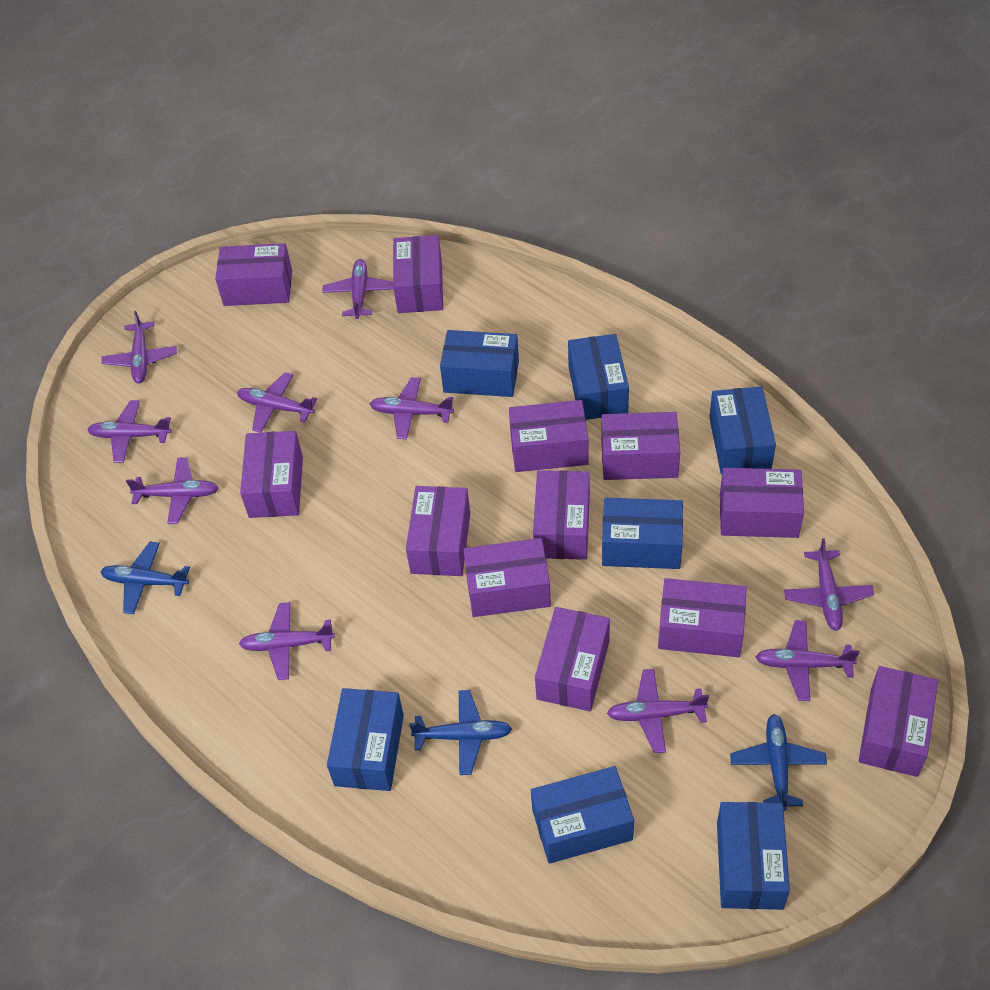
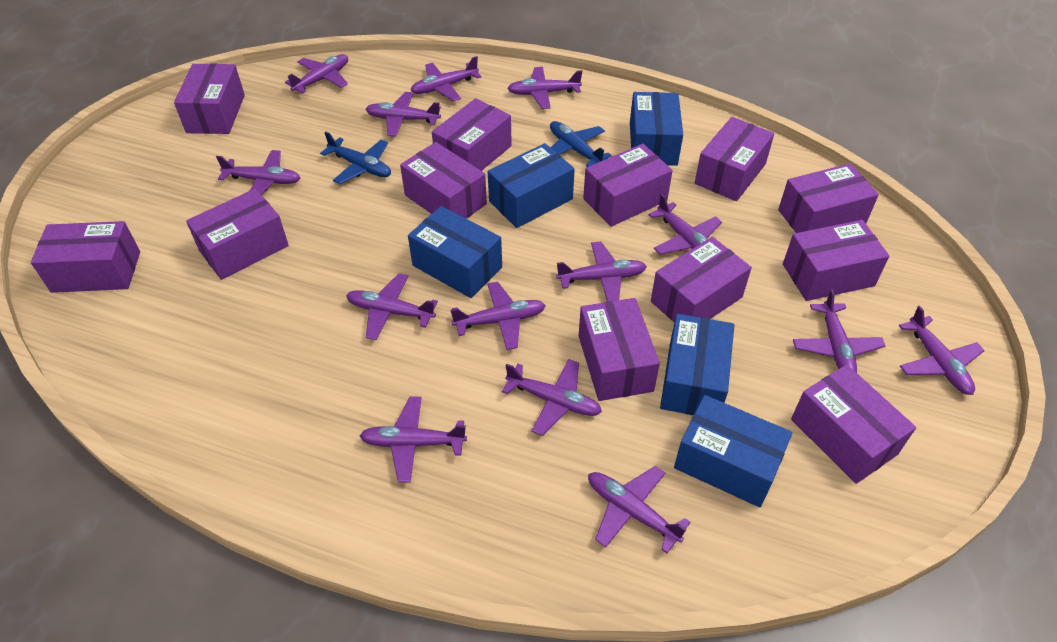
blue box: [327,688,404,791] [440,330,519,397] [531,766,634,864] [568,334,629,420] [602,498,683,569] [709,387,776,475] [717,802,790,910] = 7 -> [408,206,502,298] [488,143,575,228] [630,92,683,166] [660,314,734,415] [674,395,792,507] = 5
blue plane: [100,542,190,614] [409,690,512,775] [730,714,827,811] = 3 -> [320,131,391,184] [550,121,612,167] = 2
purple plane: [87,400,172,463] [102,311,177,384] [126,457,219,524] [237,372,317,433] [239,602,335,680] [322,259,394,319] [370,377,454,440] [607,669,709,753] [756,620,859,701] [784,538,874,631] = 10 -> [216,150,300,195] [285,54,348,94] [346,273,438,340] [360,396,467,483] [365,92,441,137] [410,56,481,101] [450,282,546,350] [502,359,602,436] [507,67,582,109] [556,241,647,302] [588,466,691,553] [649,194,722,255] [793,289,885,373] [899,306,985,395] = 14

